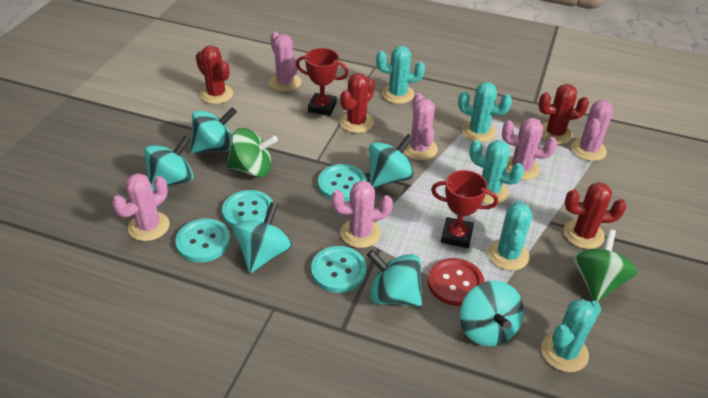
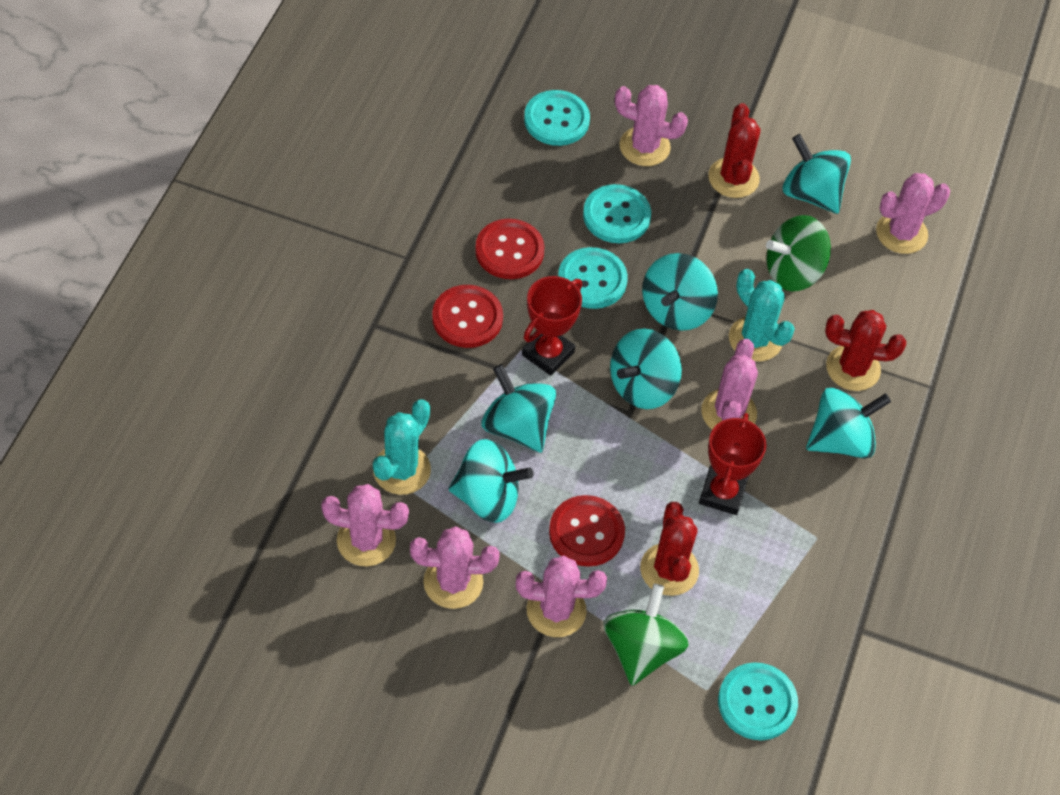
red button: [428,258,484,306] = 1 -> [432,285,503,348] [475,219,545,279] [549,495,625,567] = 3
red cactus: [196,45,233,104] [340,73,375,133] [538,84,589,144] [564,182,626,249] = 4 -> [640,502,699,596] [708,103,760,198] [825,310,906,391] = 3
turquoise cactus: [376,46,425,104] [458,82,512,142] [469,140,524,204] [488,201,533,271] [541,299,601,372] = 5 -> [373,399,431,495] [729,269,795,362] = 2

